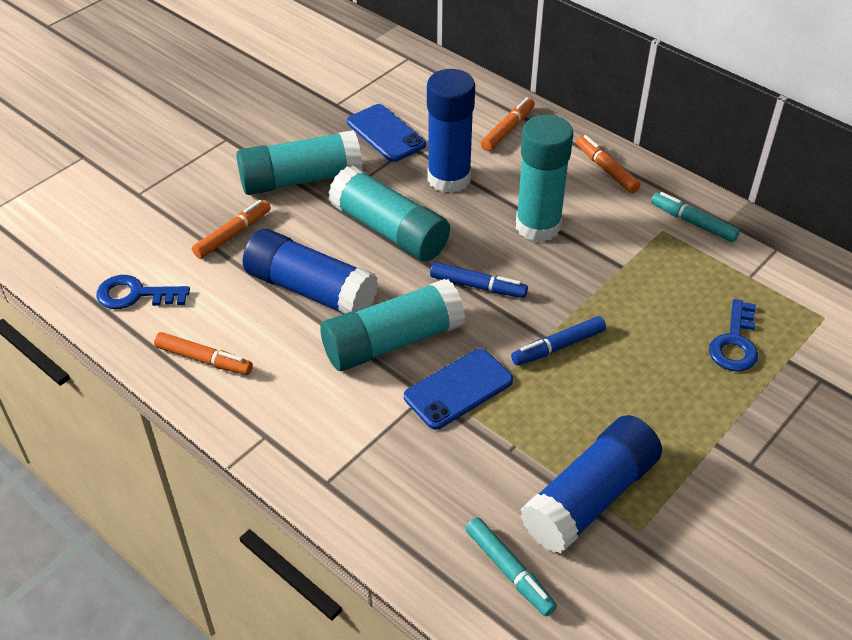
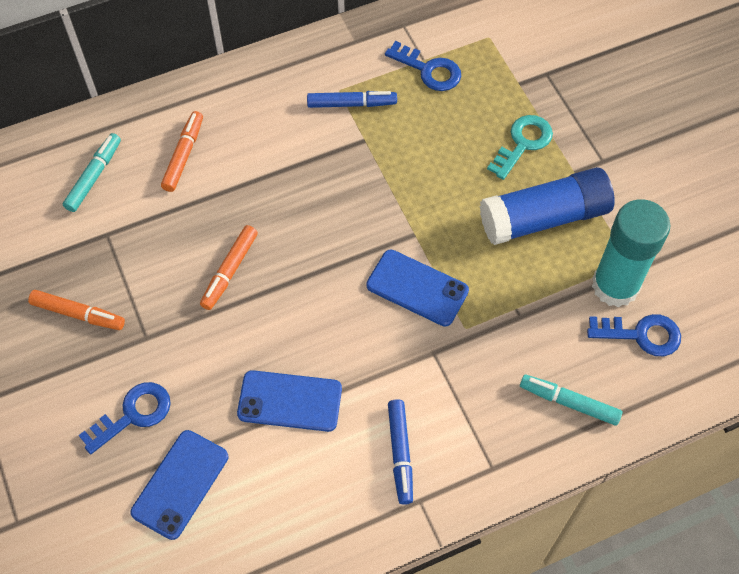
blue glue stick: [243,229,378,314] [427,69,475,193] [520,415,662,553] = 3 -> [480,167,615,245] = 1
blue key: [97,275,190,309] [709,299,758,371] = 2 -> [78,382,171,454] [385,41,461,91] [587,314,681,356] = 3
blue phone: [347,104,426,162] [404,348,513,430] = 2 -> [130,430,228,540] [237,370,342,432] [366,250,469,327] = 3
orange marker: [154,332,253,375] [192,200,271,259] [481,97,535,151] [576,135,641,193] = 4 -> [28,290,125,330] [161,111,203,192] [200,225,258,310] = 3
turquoise glue stick: [236,130,363,195] [320,279,465,371] [328,166,450,261] [516,115,573,242] = 4 -> [592,199,671,307] = 1
turquoise key: none = 0 -> [487,115,553,180] = 1

